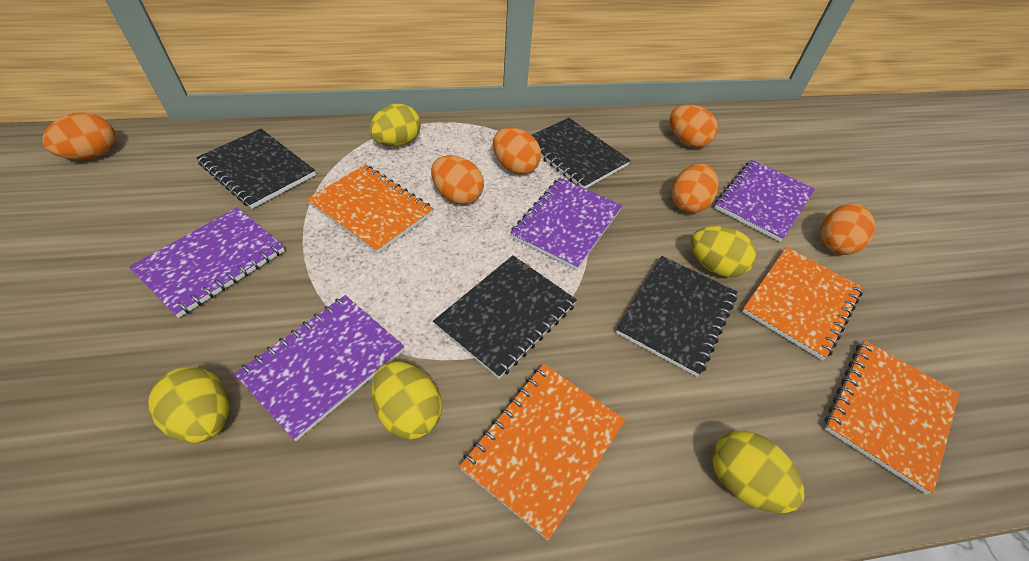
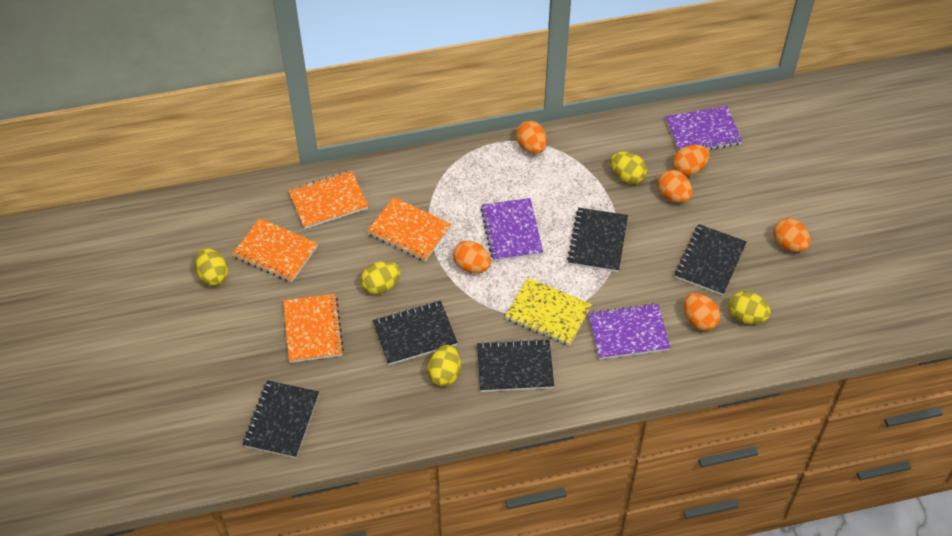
black notebook: [196,129,316,209] [433,255,577,379] [532,118,631,189] [616,256,737,377] = 4 -> [243,380,319,458] [373,301,458,365] [477,339,554,392] [567,208,628,272] [675,224,747,295] = 5
purple notebook: [129,208,285,318] [234,295,405,441] [510,178,623,270] [714,160,815,242] = 4 -> [481,198,543,261] [588,303,670,360] [666,106,742,151] = 3
yellow notebook: none = 0 -> [505,278,592,346] = 1

